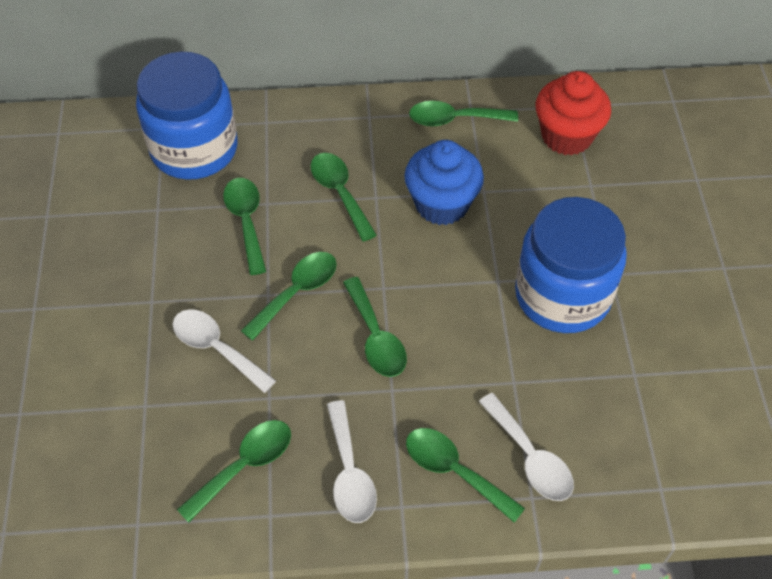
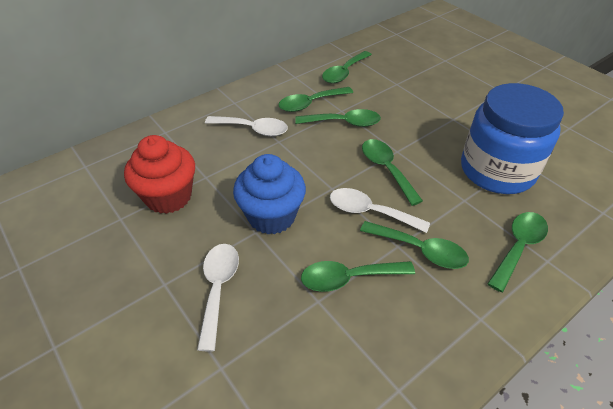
blue jar: [136,52,238,180] [515,197,627,333] = 2 -> [461,83,564,194] = 1

